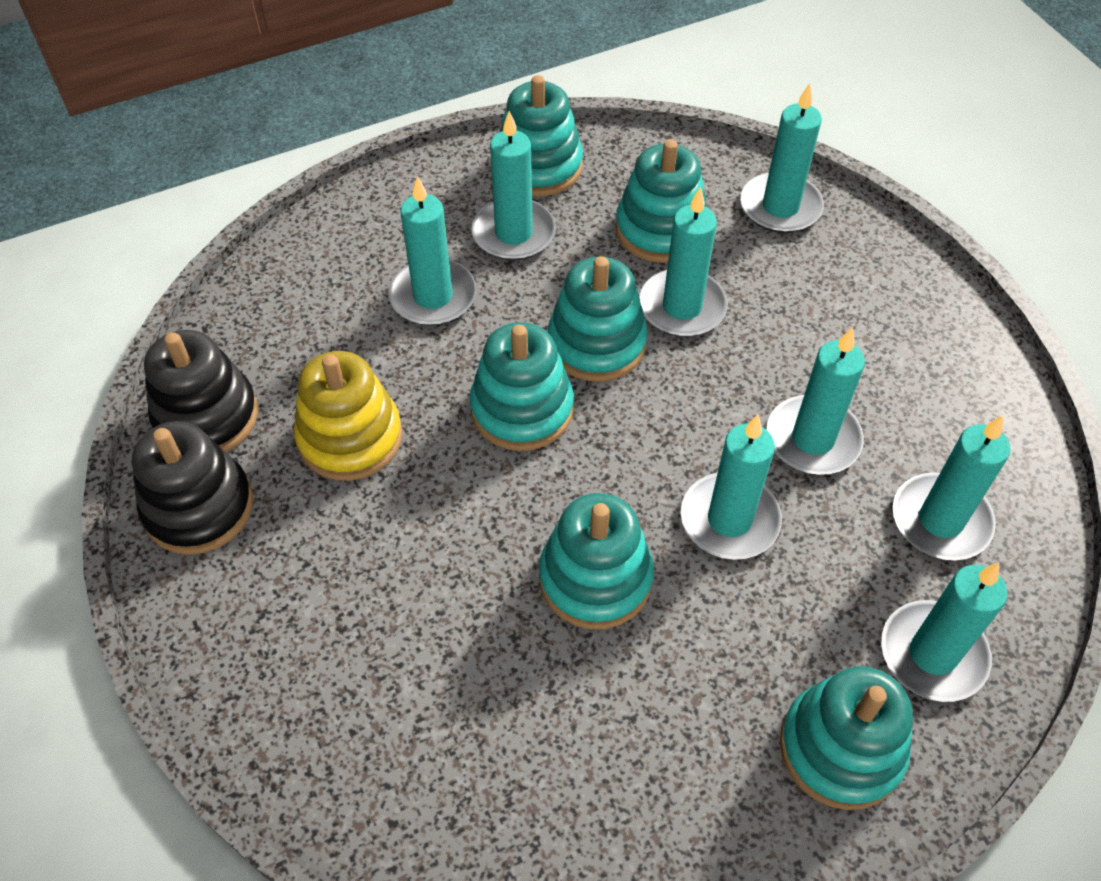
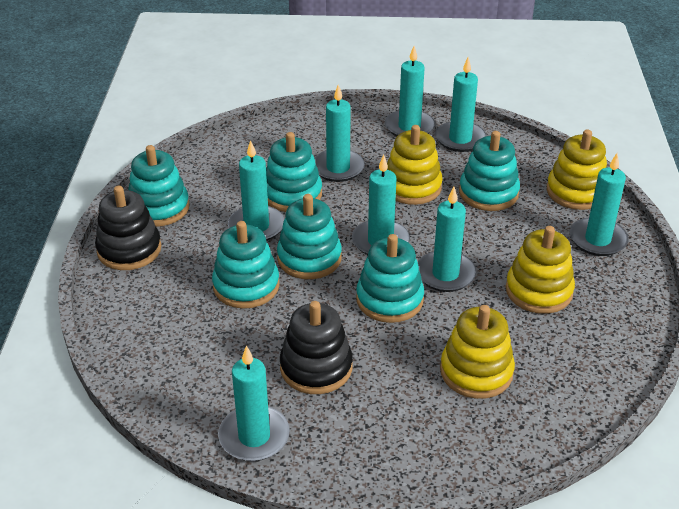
yellow stacking toy: [294,351,403,481] = 1 -> [387,125,443,205] [440,305,515,399] [506,226,575,314] [547,130,607,210] = 4

